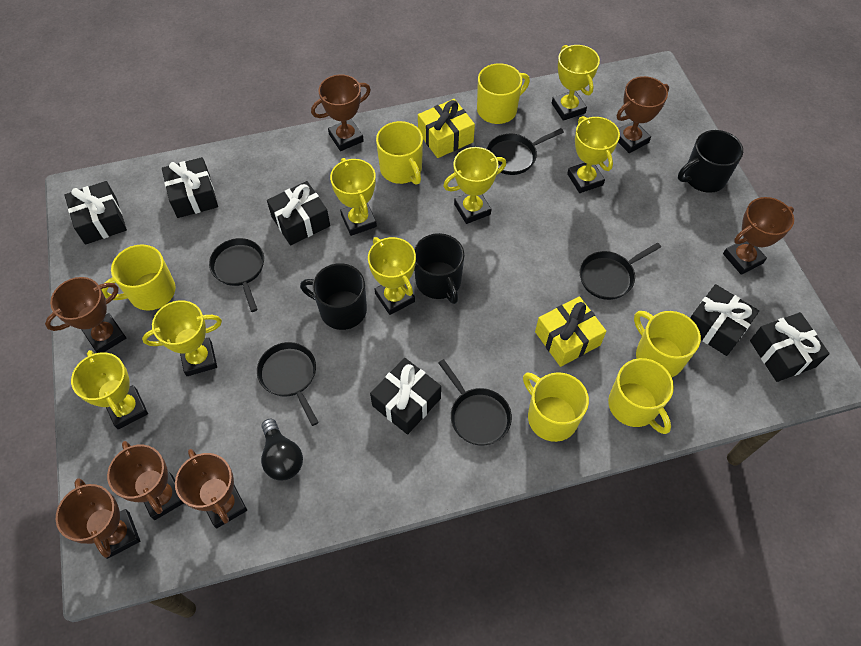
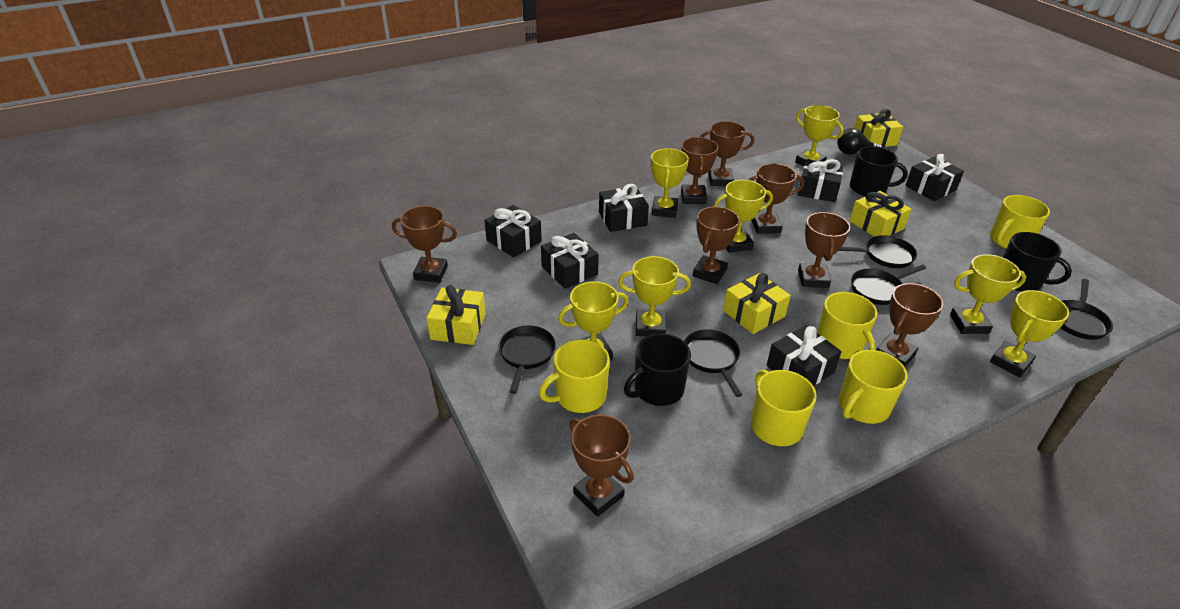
brown trophy: [45,277,126,353] [56,478,140,559] [107,441,184,520] [175,449,247,528] [311,74,371,151] [617,76,669,153] [723,197,794,275] = 7 -> [392,206,457,283] [569,414,634,517] [681,137,718,204] [693,206,740,284] [700,121,754,186] [748,163,804,234] [798,212,850,288] [876,283,943,367] = 8
yellow gift: [418,99,475,158] [535,296,606,367] = 2 -> [427,285,486,345] [723,273,791,334] [849,191,911,237] [854,109,903,147] = 4
yellow mug: [101,244,175,311] [376,121,423,185] [477,63,530,124] [523,372,589,442] [608,358,674,434] [634,311,701,377] = 6 -> [539,340,610,413] [751,370,816,446] [817,292,877,359] [839,350,907,424] [990,195,1050,249] = 5

